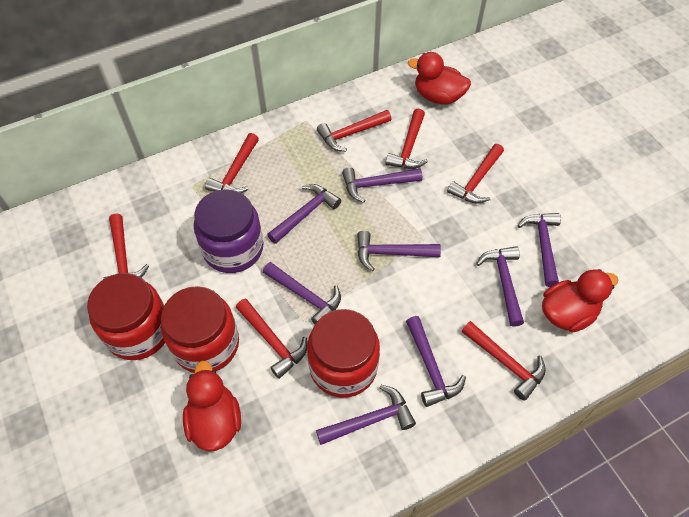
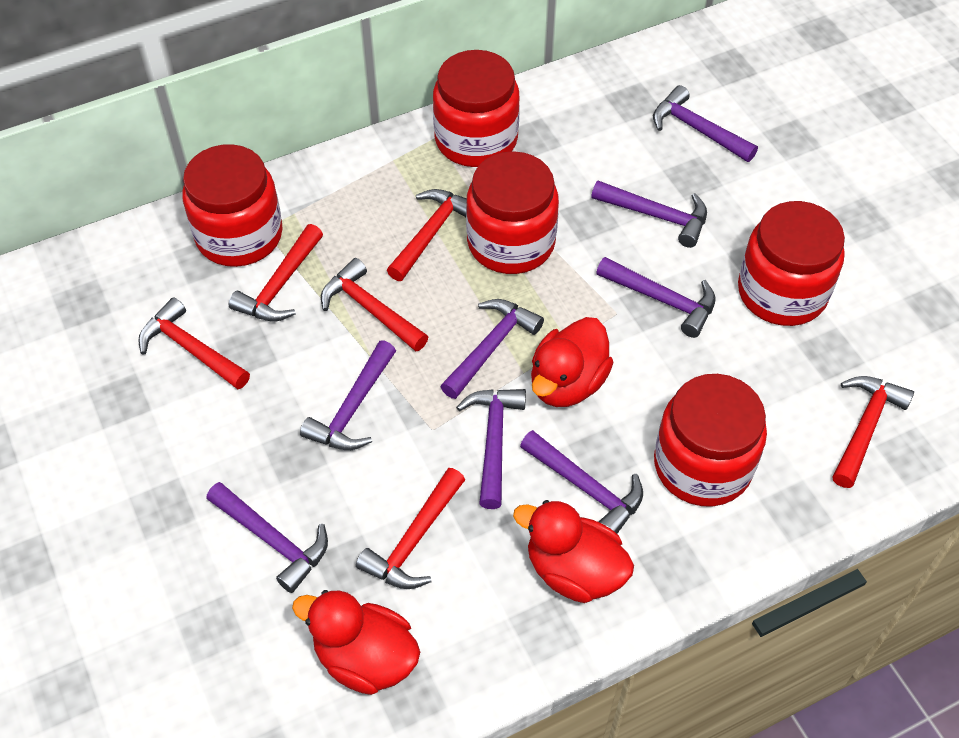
purple jar: [194,189,263,273] = 1 -> none = 0
red hammer: [103,214,149,279] [205,133,259,193] [236,298,307,379] [317,110,392,152] [386,109,428,169] [447,144,504,204] [462,321,546,401] = 7 -> [138,297,250,389] [229,224,323,322] [321,258,428,351] [356,468,465,589] [387,189,467,281] [832,376,914,488] = 6
red jar: [87,273,165,360] [161,286,239,373] [307,309,380,398] = 3 -> [182,144,283,267] [433,50,520,167] [466,151,559,274] [654,374,767,507] [738,201,845,326] = 5

